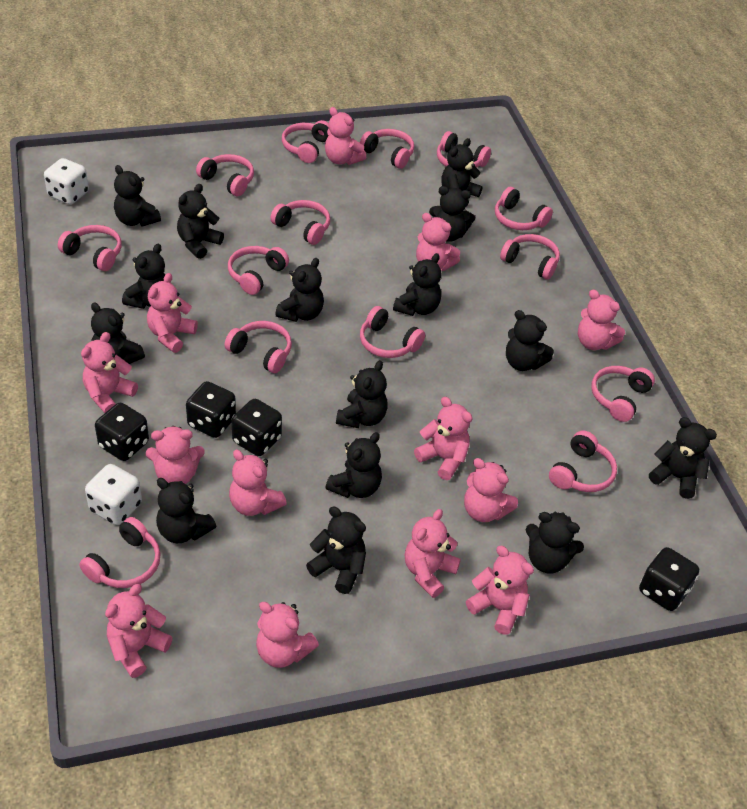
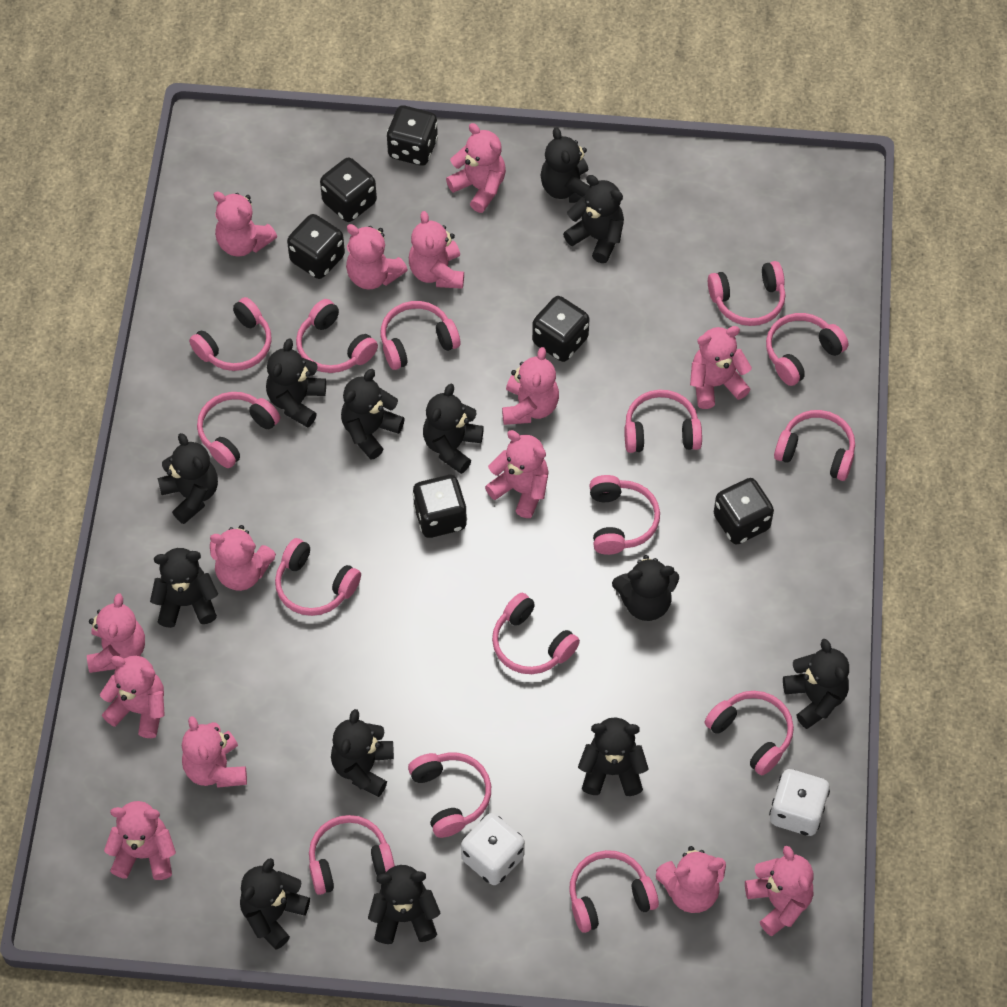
black dice: [95,403,149,461] [186,381,236,438] [232,399,282,456] [639,547,699,611] = 4 -> [287,214,345,279] [320,157,377,222] [386,105,438,166] [412,475,467,538] [532,296,589,362] [714,478,774,545] = 6
black teddy bear: [91,302,145,364] [114,165,161,227] [122,244,165,309] [156,478,216,543] [177,184,224,259] [275,258,324,322] [306,506,366,594] [325,432,382,498] [336,360,388,428] [393,253,441,316] [429,186,475,242] [441,138,483,206] [506,310,554,371] [526,512,584,573] [649,417,717,499] = 15 -> [150,548,218,628] [158,433,218,524] [240,858,310,950] [266,338,326,428] [331,709,394,797] [341,369,405,460] [368,865,440,944] [423,384,484,474] [540,127,590,203] [563,175,624,263] [578,717,649,796] [612,555,679,621] [783,639,849,729] = 13
pink headphones: [58,225,122,271] [79,517,161,588] [196,154,254,196] [225,321,292,373] [228,246,289,295] [271,200,330,245] [282,120,329,163] [360,129,414,169] [360,306,425,358] [437,131,491,168] [495,187,553,230] [500,234,560,280] [549,430,617,492] [591,366,655,422] = 14 -> [189,297,272,371] [197,392,280,468] [275,538,361,616] [296,299,378,373] [309,815,395,895] [381,301,460,370] [408,752,491,838] [492,593,580,674] [569,850,659,933] [589,475,660,555] [624,390,702,453] [705,691,794,775] [708,261,786,326] [766,313,849,386] [774,410,855,481] = 15
pink teddy bear: [81,332,138,413] [105,584,173,678] [146,426,205,484] [147,273,198,353] [229,450,287,516] [256,602,319,668] [325,107,366,165] [405,509,461,598] [414,397,473,480] [416,213,460,271] [464,458,518,522] [466,546,534,635] [578,289,625,350] = 13 -> [87,593,145,673] [100,656,165,738] [104,801,176,880] [182,716,247,788] [210,525,276,591] [214,191,277,257] [346,224,408,290] [409,211,464,289] [446,123,506,213] [485,430,548,518] [502,347,559,425] [656,846,726,913] [690,326,752,409] [745,846,813,936] = 14

